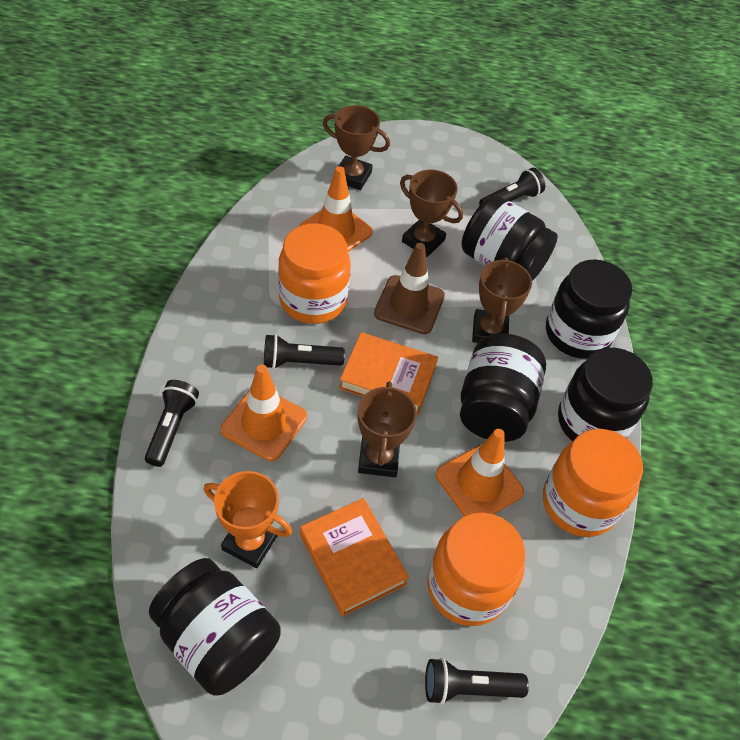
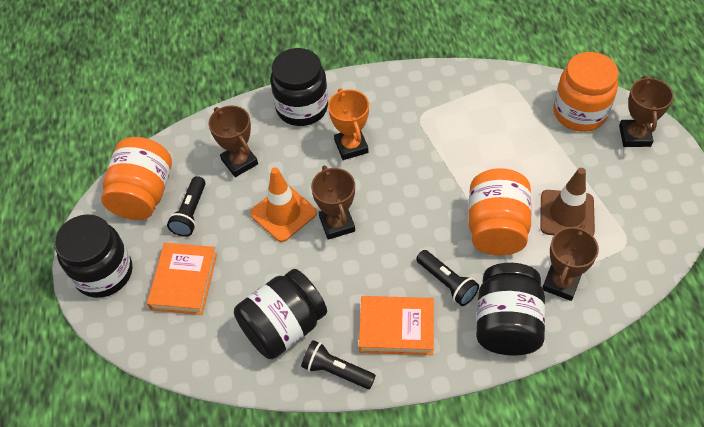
black flashlight: [145,380,199,467] [264,334,345,369] [425,658,529,705] [479,168,545,205] = 4 -> [167,176,206,237] [301,340,376,389] [416,250,479,306] = 3
black jar: [149,558,281,695] [460,334,546,442] [461,195,558,281] [546,259,632,359] [558,348,653,441] = 5 -> [54,214,132,298] [234,269,327,359] [270,48,328,126] [476,263,545,356] = 4
orange traffic cone: [221,364,307,461] [300,166,373,252] [436,429,524,516] = 3 -> [250,168,317,242] = 1

